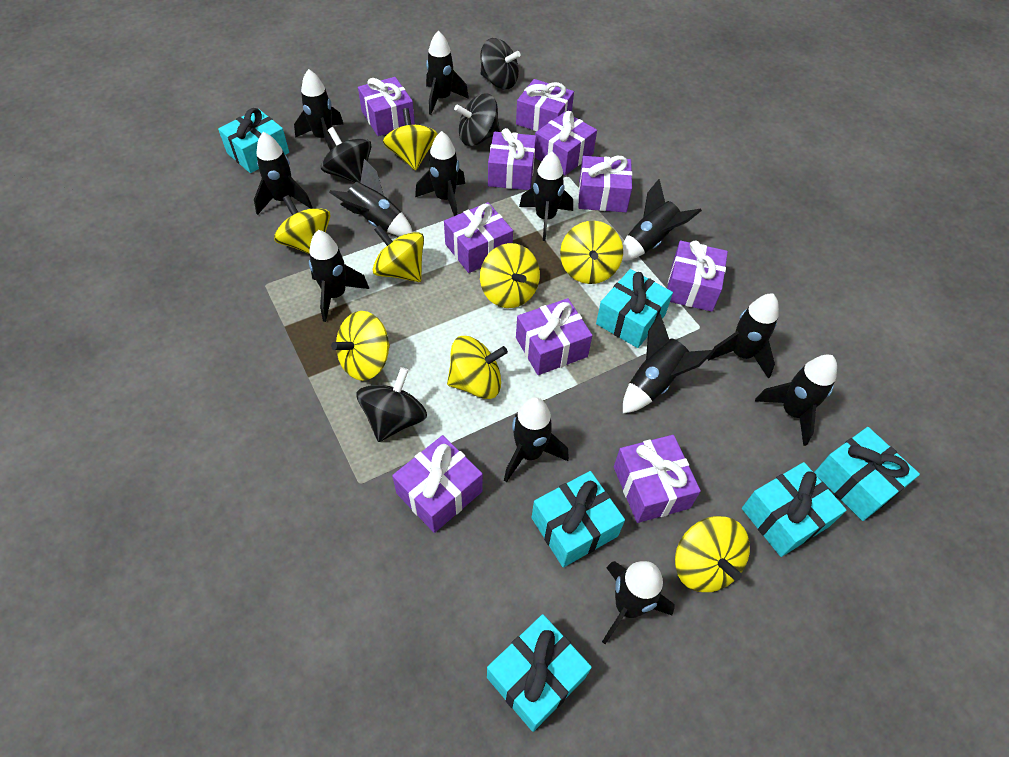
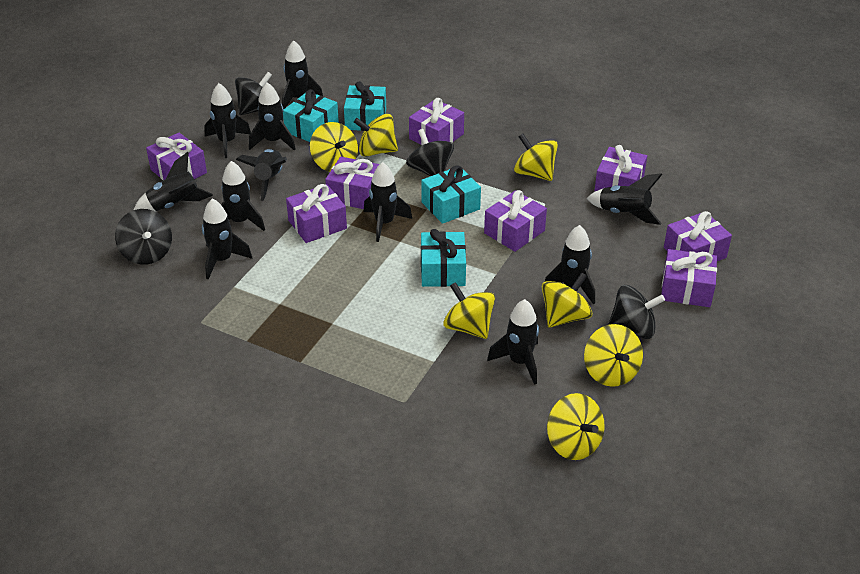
black rocket: [254,132,312,215] [294,69,343,150] [309,230,369,322] [329,159,413,236] [415,131,465,216] [426,30,469,115] [504,397,569,482] [519,151,573,241] [602,561,675,644] [622,179,702,261] [623,314,714,414] [708,293,779,379] [755,355,837,446] = 13 -> [134,152,213,211] [202,198,252,280] [204,83,251,158] [221,161,265,231] [236,149,287,201] [249,82,296,151] [282,40,323,109] [364,162,412,242] [487,299,539,385] [545,225,595,304] [587,173,662,225] = 11
purple gift: [358,77,415,136] [392,435,483,533] [444,202,513,273] [488,128,536,190] [516,79,574,132] [516,298,593,375] [535,111,597,175] [578,156,632,212] [614,435,701,523] [667,240,728,312] = 10 -> [146,133,207,180] [286,184,347,243] [325,156,380,209] [409,98,464,145] [484,190,547,252] [594,145,647,192] [661,249,717,307] [664,211,732,261] = 8
turquoise gift: [218,108,289,173] [487,614,592,732] [532,471,625,567] [596,269,673,348] [742,462,846,557] [814,427,920,521] = 6 -> [283,89,339,142] [344,81,386,131] [421,165,481,224] [421,229,466,287] = 4
yellow spinning top: [274,195,331,254] [331,311,390,381] [373,225,424,282] [383,108,438,170] [447,336,508,399] [480,243,540,308] [560,221,623,284] [675,516,750,592] = 8 -> [310,122,358,172] [354,114,398,157] [443,282,495,339] [514,134,558,181] [542,272,592,328] [547,393,605,460] [584,324,643,387] = 7

